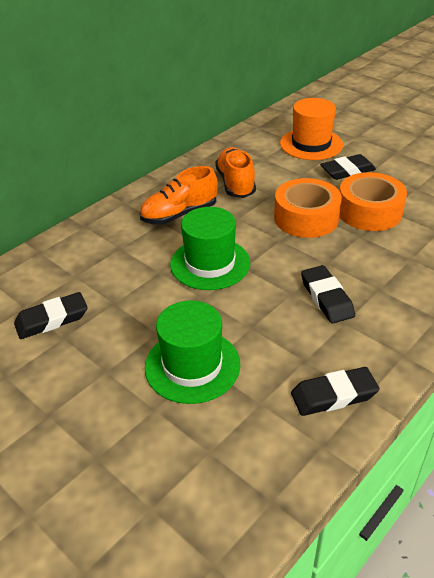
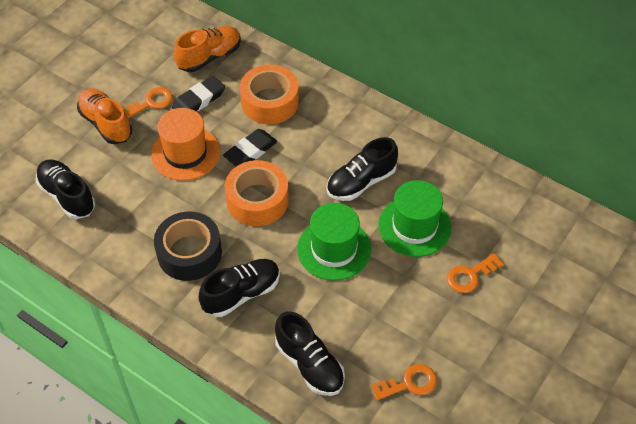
black eraser: [14,292,87,339] [291,367,379,416] [301,265,355,324] [320,154,376,180] = 4 -> [172,76,225,111] [223,129,277,167] = 2
black shoe: none = 0 -> [36,159,95,219] [198,259,280,317] [275,311,345,396] [327,137,398,201] = 4
black tape: none = 0 -> [154,212,222,281] = 1
orange key: none = 0 -> [122,87,173,118] [371,364,437,401] [447,253,504,293] = 3

